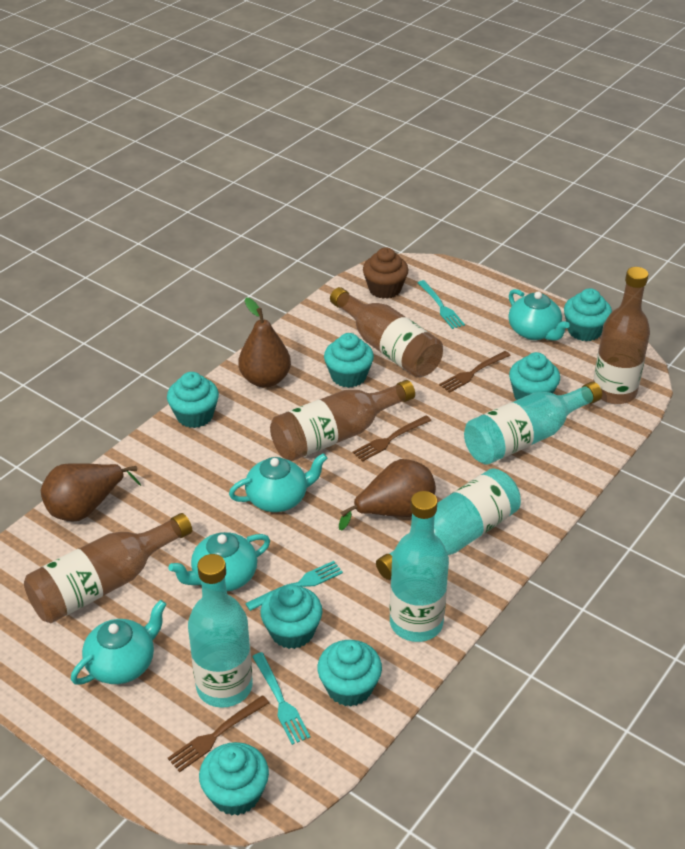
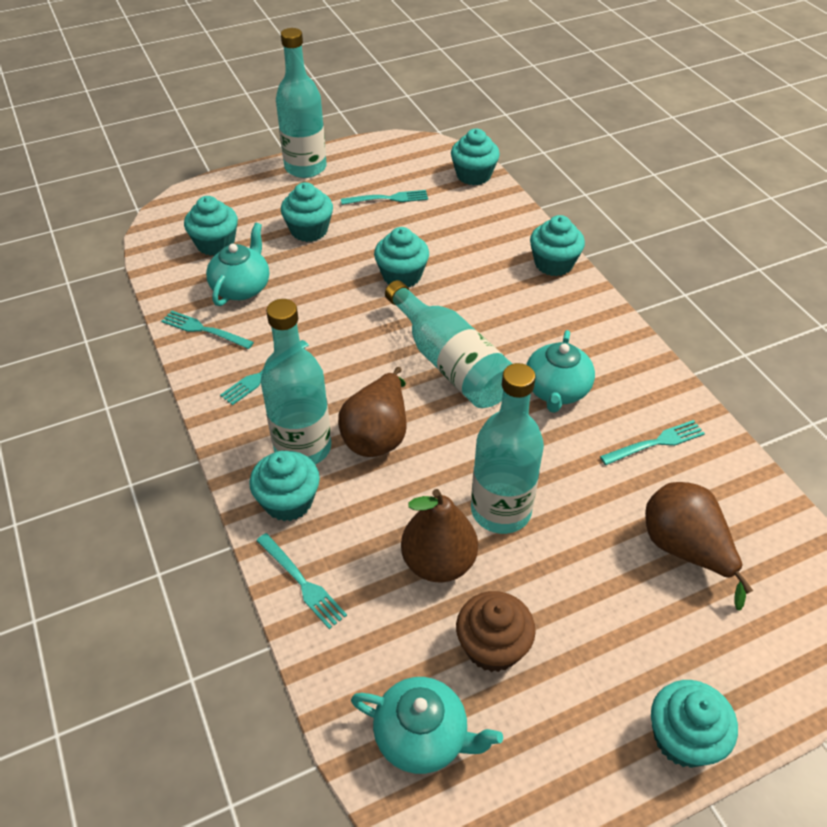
brown bottle: [24,513,192,623] [270,380,415,461] [330,287,443,378] [593,267,650,404] = 4 -> none = 0
brown fork: [168,695,269,772] [353,416,432,462] [439,351,511,393] = 3 -> none = 0
turquoise fork: [245,561,343,611] [252,652,310,745] [418,280,465,329] = 3 -> [161,310,254,349] [220,340,309,405] [256,533,347,629] [341,190,428,205] [600,420,705,465] = 5
turquoise teapot: [71,600,167,684] [168,532,270,591] [229,453,327,512] [508,289,570,341] = 4 -> [206,223,269,306] [351,677,503,774] [526,330,595,413] = 3

